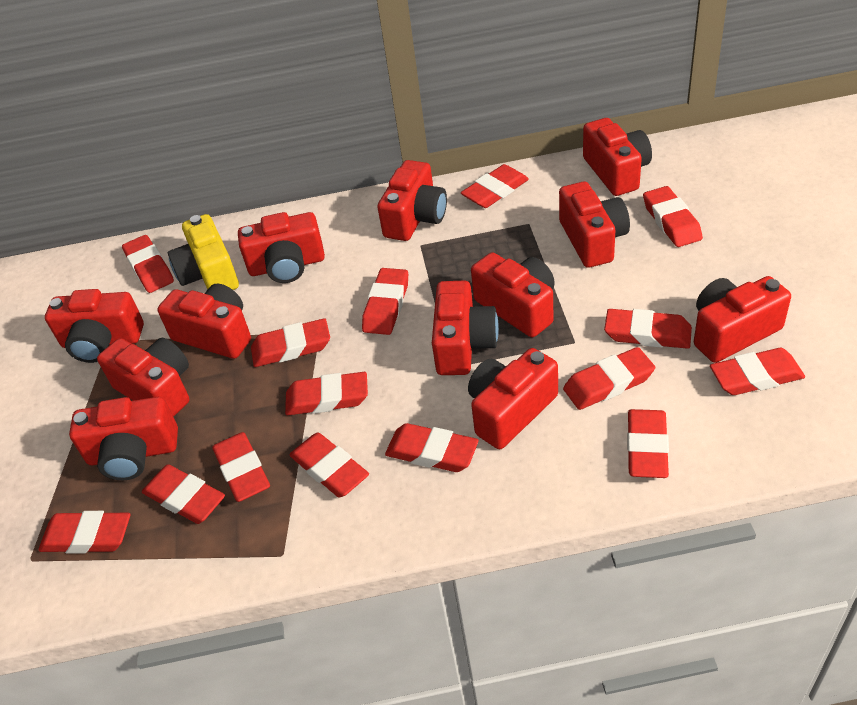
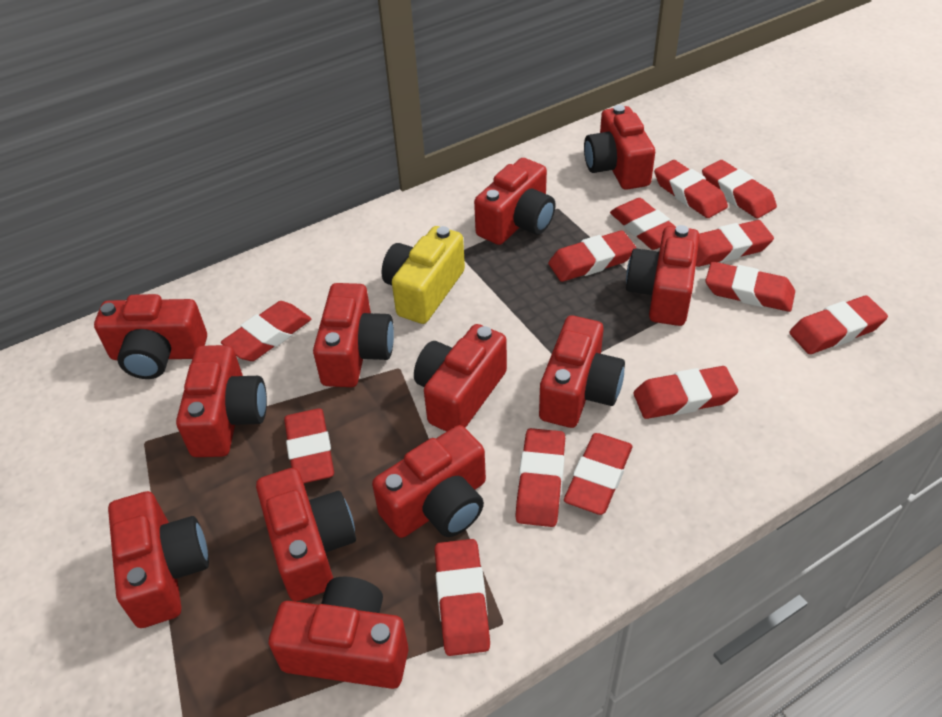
red eraser: [39,511,130,554] [122,235,174,293] [142,464,225,524] [212,432,270,502] [251,318,330,367] [285,372,368,415] [289,433,369,497] [362,268,408,335] [385,423,479,472] [461,164,529,208] [563,347,655,410] [604,309,692,349] [627,409,669,478] [643,186,703,247] [710,348,805,395] = 15 -> [221,301,311,361] [284,408,334,483] [434,539,490,656] [515,428,565,527] [548,230,636,282] [564,433,632,515] [610,198,676,250] [634,366,738,419] [654,160,728,218] [696,220,774,267] [702,160,777,218] [705,262,795,312] [789,295,888,354] = 13

